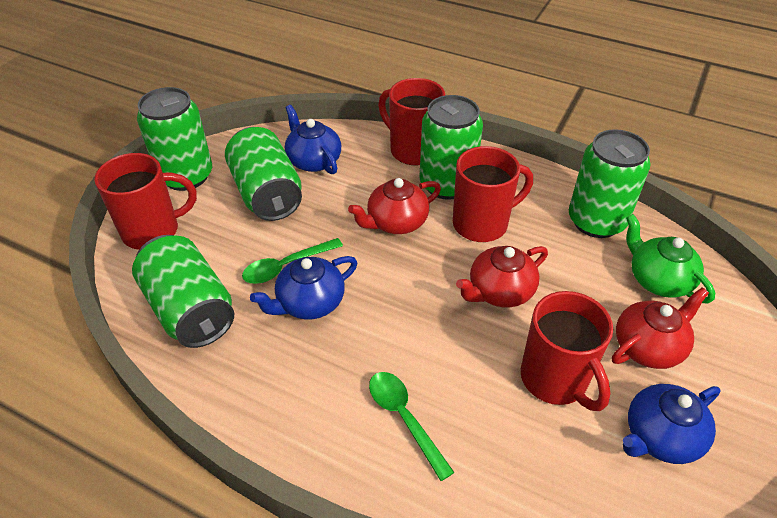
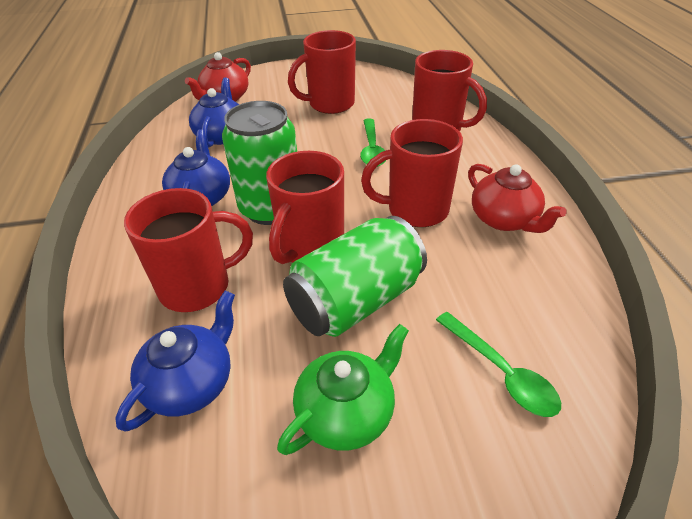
green can: [132,235,234,348] [137,87,212,191] [225,127,302,221] [419,95,483,200] [569,129,651,238] = 5 -> [222,101,297,225] [283,216,427,337] = 2
red mug: [94,153,197,250] [378,78,445,166] [453,146,533,242] [521,291,613,411] = 4 -> [124,188,253,312] [266,151,344,264] [288,30,356,114] [361,119,463,227] [412,50,487,132] = 5
red teapot: [348,178,441,234] [456,246,548,307] [612,287,709,369] = 3 -> [185,52,251,102] [468,164,566,233] = 2

